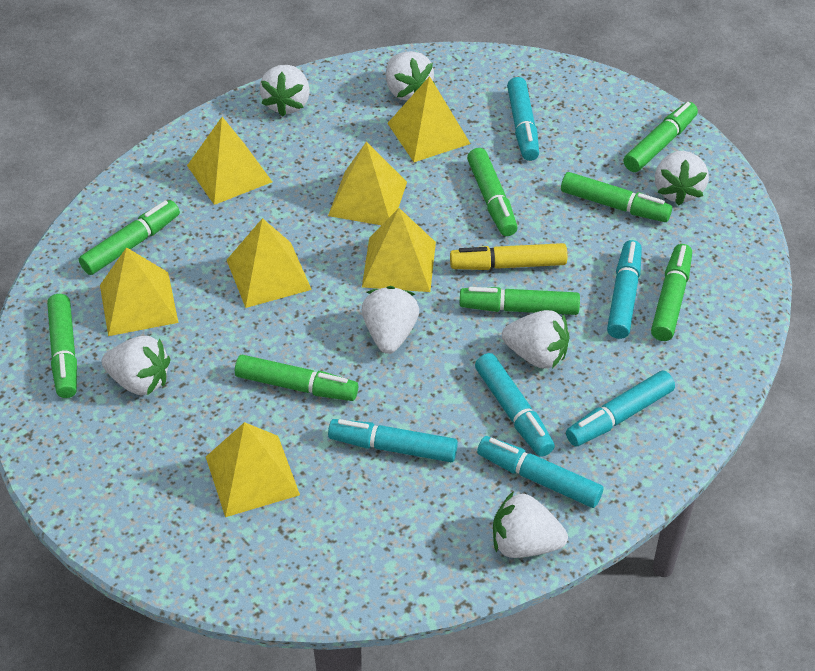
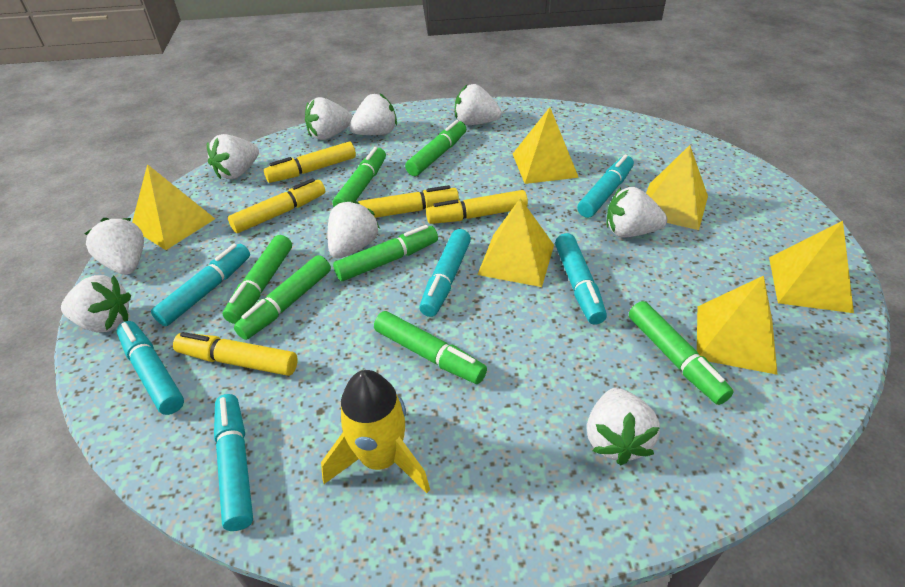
green marker: [47,294,77,398] [79,200,180,275] [235,355,358,401] [459,287,580,315] [467,148,518,236] [561,172,672,222] [623,102,698,172] [651,244,692,341] = 8 -> [223,235,292,324] [234,255,331,340] [332,147,386,207] [333,225,438,281] [374,311,487,384] [405,120,466,176] [629,301,734,405] = 7
white strawberry: [102,336,171,395] [259,65,310,117] [362,286,419,354] [386,51,435,101] [493,491,568,558] [502,310,569,369] [655,151,709,206] = 7 -> [61,275,131,333] [84,218,144,275] [207,134,259,179] [305,97,353,140] [328,200,380,258] [349,94,397,135] [455,84,502,125] [587,388,660,465] [606,187,667,237] = 9
yellow marker: [450,243,568,270] = 1 -> [173,332,298,376] [228,178,325,233] [264,142,356,183] [358,185,459,218] [426,190,528,224] = 5
yellow pyramid: [100,247,179,336] [187,117,272,205] [206,422,300,517] [227,218,312,308] [328,142,407,225] [362,208,436,292] [387,76,471,162] = 7 -> [132,164,215,250] [477,198,554,287] [513,107,579,184] [646,145,708,230] [697,276,778,375] [769,221,854,313] = 6
yellow rocket: none = 0 -> [321,370,430,493] = 1

